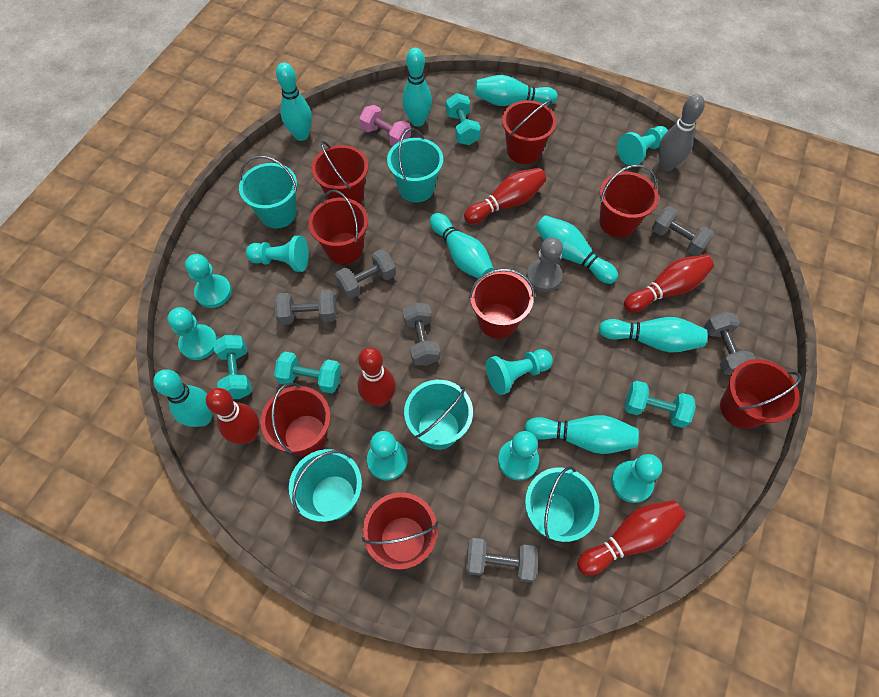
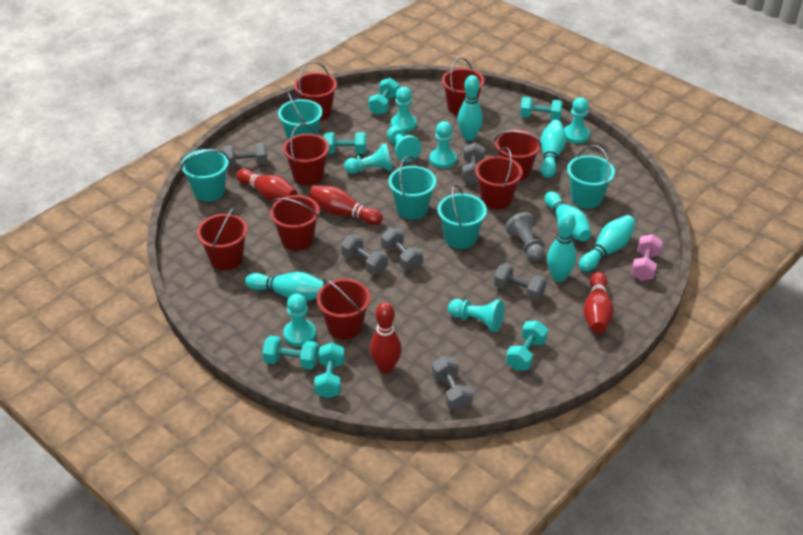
grey bowling pin: [659,94,705,171] = 1 -> none = 0
red bowling pin: [206,388,260,444] [357,347,396,406] [464,168,546,224] [577,500,685,576] [624,254,714,313] = 5 -> [236,169,297,202] [309,185,383,225] [370,302,402,374] [583,272,614,334] = 4
turquoise bowling pin: [153,369,212,427] [276,63,312,141] [402,48,432,127] [430,213,494,278] [475,75,558,106] [525,415,639,454] [536,215,618,284] [599,317,708,353] = 8 -> [245,272,325,301] [457,75,483,141] [541,120,566,178] [544,191,591,241] [547,212,577,282] [579,215,636,272] = 6
turquoise dumbbell: [213,335,252,399] [274,352,341,394] [446,93,481,145] [625,381,696,428] = 4 -> [262,336,319,370] [314,343,345,399] [323,132,366,154] [368,78,399,115] [506,321,548,370] [520,97,563,120] = 6
turquoise pawn: [167,307,217,360] [185,254,232,308] [246,236,309,272] [367,431,408,480] [486,349,553,395] [498,431,539,481] [611,454,662,503] [617,126,668,166] = 8 -> [283,294,316,347] [344,143,393,174] [387,126,422,162] [391,87,417,132] [430,121,457,168] [448,299,504,332] [564,97,590,144] = 7

